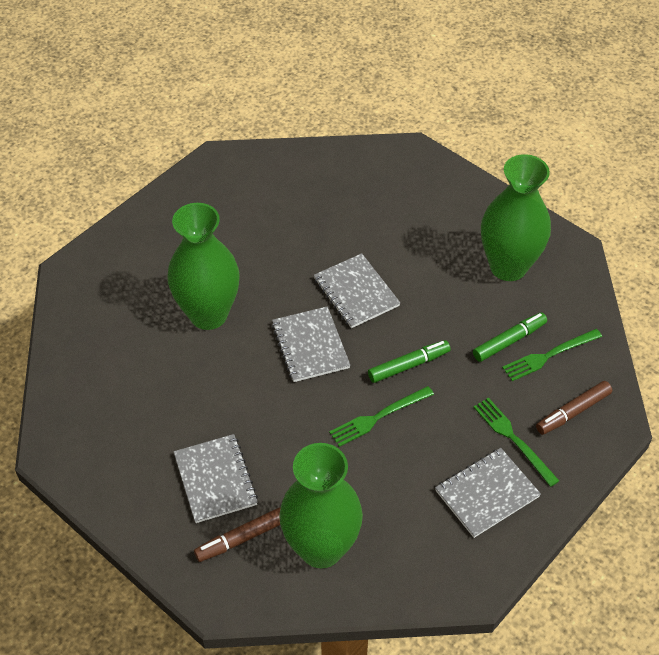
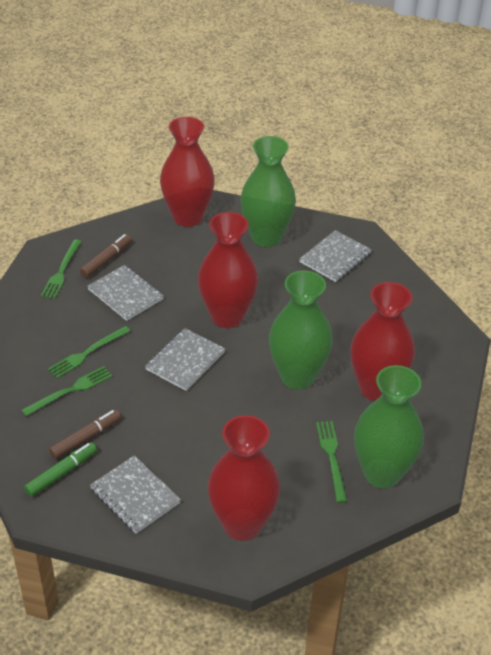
green fork: [329,386,434,447] [474,398,559,487] [502,329,602,381] = 3 -> [21,366,112,416] [41,239,82,299] [48,326,130,378] [316,421,347,503] = 4
green marker: [368,340,451,383] [473,312,547,362] = 2 -> [24,442,97,497] = 1
red vase: none = 0 -> [160,117,215,227] [198,212,258,328] [208,415,280,541] [350,282,415,401] = 4

